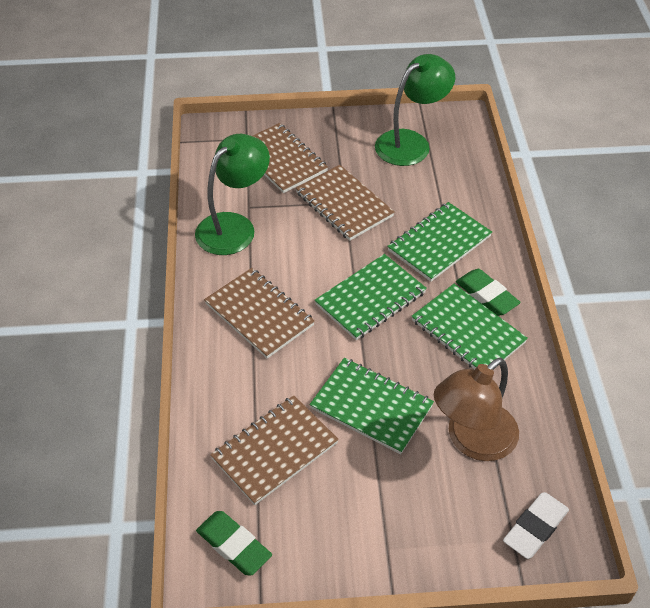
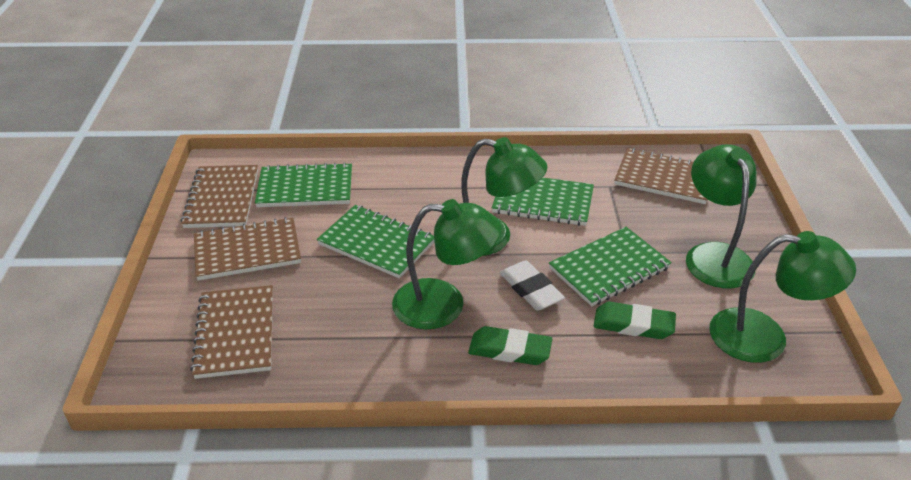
brown lamp: [434,358,519,461] = 1 -> none = 0
green lamp: [195,134,270,255] [375,54,455,166] = 2 -> [392,199,501,330] [461,137,547,256] [686,145,757,288] [709,231,856,363] = 4

